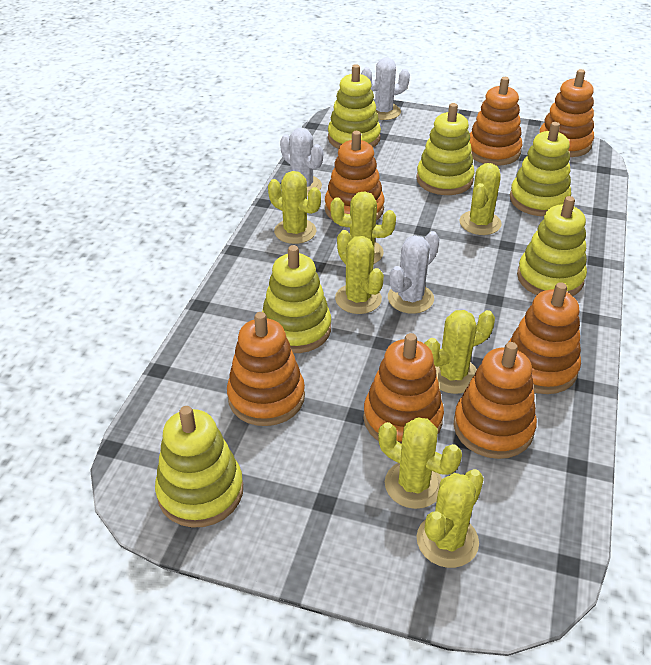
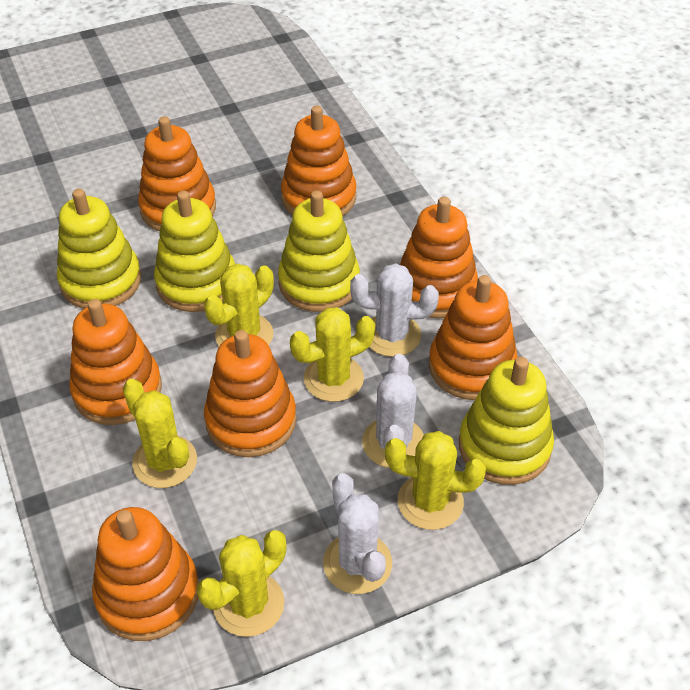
yellow cactus: [268,171,321,244] [330,191,396,264] [335,230,384,314] [378,417,462,509] [417,469,484,568] [424,310,495,394] [460,163,502,235] = 7 -> [122,379,197,488] [197,530,286,637] [204,264,274,346] [290,307,375,402] [385,431,486,530] = 5
yellow stacking toy: [155,406,243,528] [262,245,331,353] [328,64,381,149] [416,103,475,195] [510,122,571,216] [517,196,587,296] = 6 -> [57,189,141,309] [154,191,235,312] [278,190,360,312] [459,357,554,485] = 4

